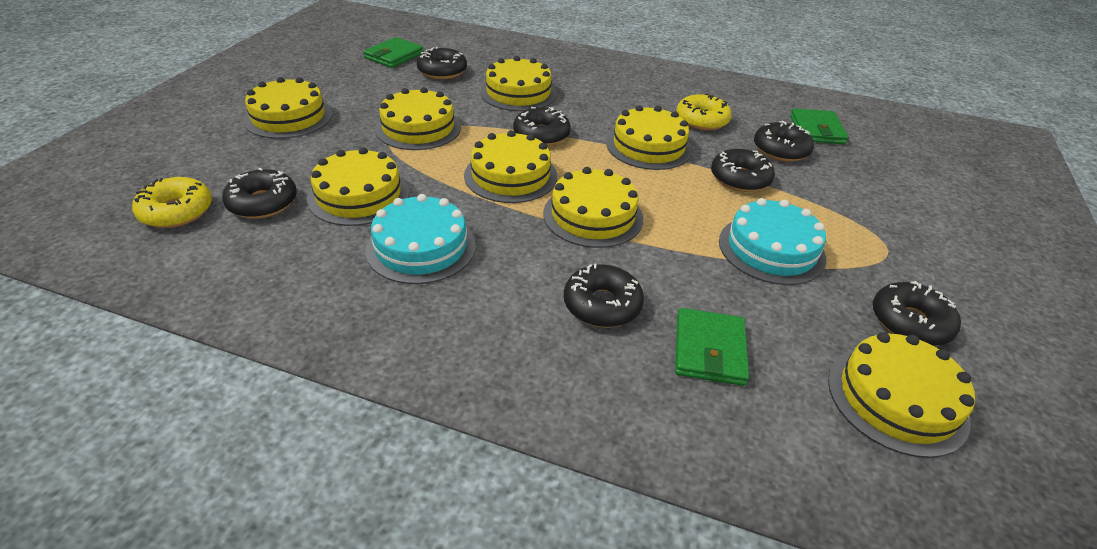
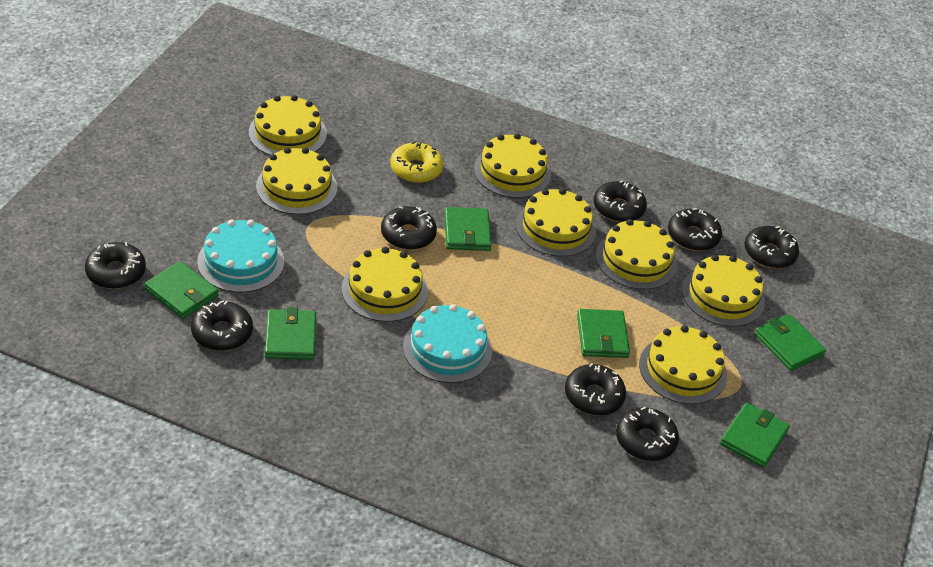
black donut: [222,168,297,219] [417,47,467,79] [513,107,571,146] [564,264,644,327] [711,149,775,192] [754,121,814,162] [873,281,961,346] = 7 -> [85,242,146,289] [191,300,253,351] [381,206,437,250] [565,363,626,416] [593,180,647,222] [616,407,679,461] [668,208,722,251] [745,226,799,268] = 8
green wallet: [363,37,424,68] [675,308,749,386] [790,108,849,144] = 3 -> [144,261,219,319] [265,307,316,360] [444,207,492,251] [577,309,630,358] [720,403,790,468] [755,314,826,371] = 6
yellow donut: [132,177,212,228] [676,93,732,130] = 2 -> [390,141,443,183] = 1

